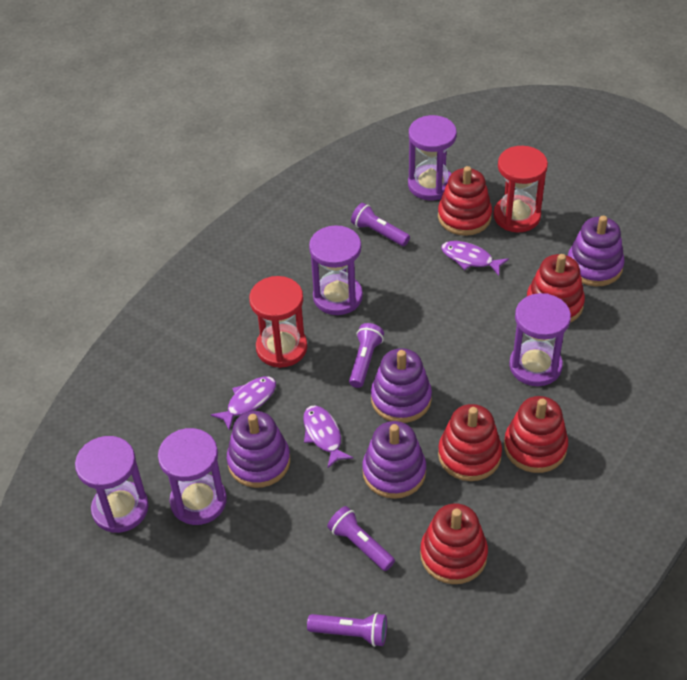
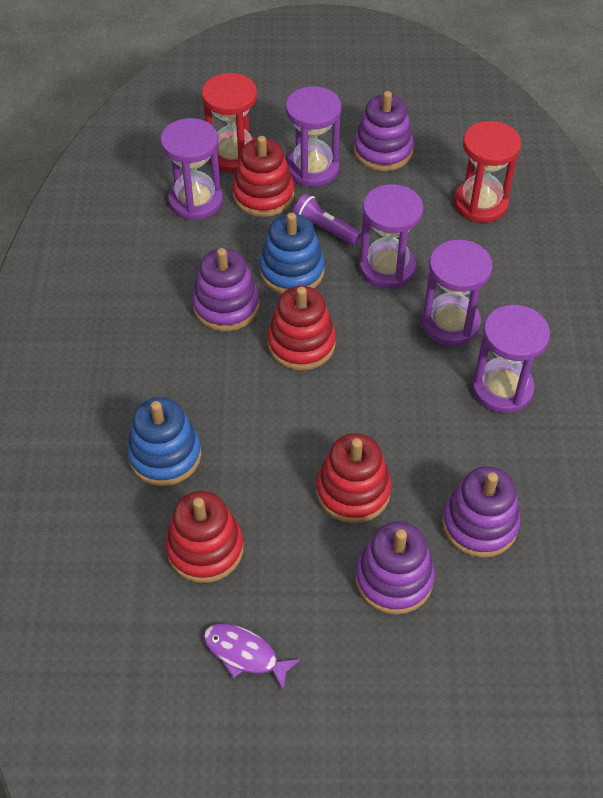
blue stacking toy: none = 0 -> [127,397,201,486] [260,213,325,294] = 2
purple fish: [211,376,276,430] [303,405,353,469] [441,241,509,276] = 3 -> [203,624,301,691] = 1
purple flashlight: [307,613,387,647] [327,506,395,571] [349,323,384,388] [351,203,410,246] = 4 -> [293,194,362,245] = 1
red stacking toy: [420,503,488,584] [438,166,492,236] [438,404,502,481] [504,396,568,473] [527,254,585,323] = 5 -> [165,491,244,583] [233,136,294,217] [267,286,336,370] [316,433,391,523] = 4

